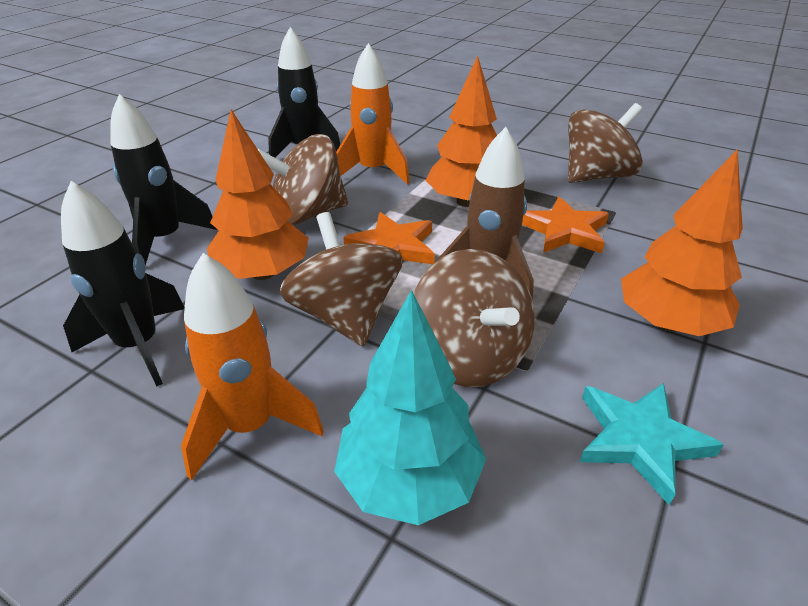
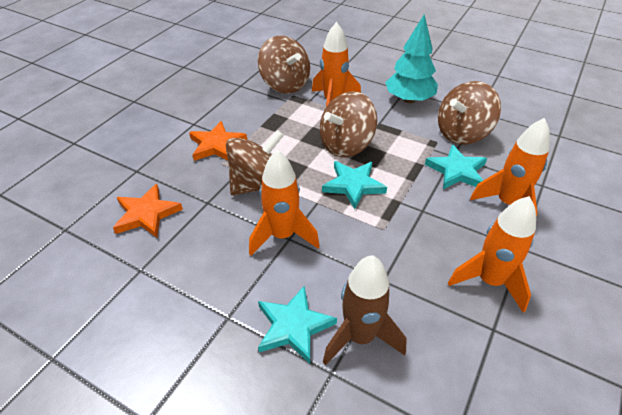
black rocket: [61,181,185,387] [110,94,218,265] [268,27,340,158] = 3 -> none = 0
orange rocket: [181,253,324,480] [336,43,410,184] = 2 -> [249,150,320,256] [312,22,361,107] [448,196,536,313] [470,118,550,217] = 4
orange tree: [207,110,309,280] [425,56,497,207] [621,149,743,336] = 3 -> none = 0
turquoise star: [580,383,724,505] = 1 -> [258,285,337,364] [322,161,387,209] [425,144,487,189] = 3

